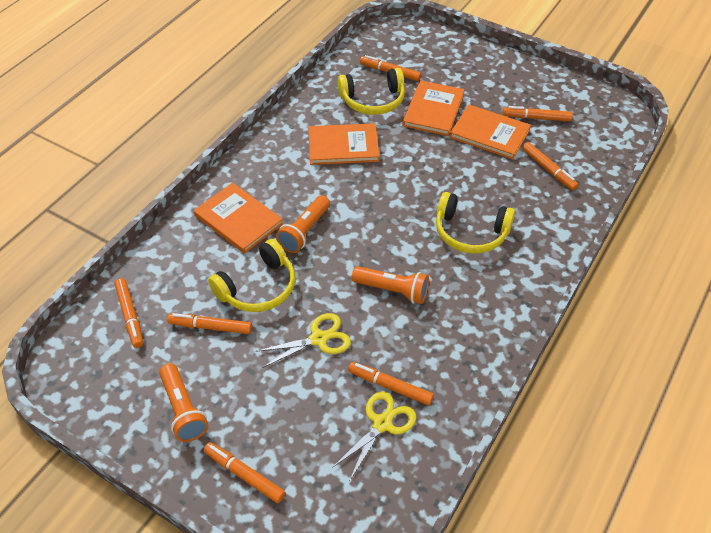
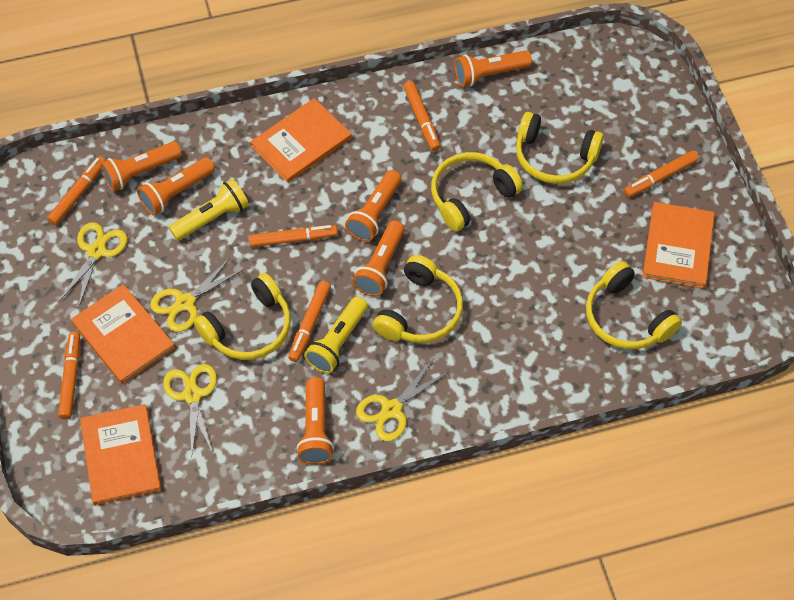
orange flashlight: [159,363,208,442] [276,195,330,253] [352,266,429,304] = 3 -> [100,142,182,192] [137,157,215,215] [297,377,334,465] [345,170,402,242] [353,221,405,297] [454,50,532,87] = 6
orange marker: [115,278,143,348] [167,313,252,334] [204,442,286,503] [348,362,434,405] [360,55,421,81] [503,106,573,122] [522,142,578,191] = 7 -> [47,156,106,225] [58,332,80,419] [249,225,338,247] [288,281,331,362] [403,81,441,151] [624,151,699,197] = 6
yellow flashlight: none = 0 -> [169,179,249,241] [304,297,368,373] = 2
yellow headphones: [208,239,295,312] [338,68,405,115] [436,192,515,254] = 3 -> [194,273,291,360] [373,255,463,343] [431,152,523,231] [516,112,604,184] [586,261,682,349] = 5
yellow scissors: [255,313,351,368] [332,391,416,480] = 2 -> [59,222,128,308] [150,257,244,332] [163,364,217,459] [356,360,448,441] = 4

